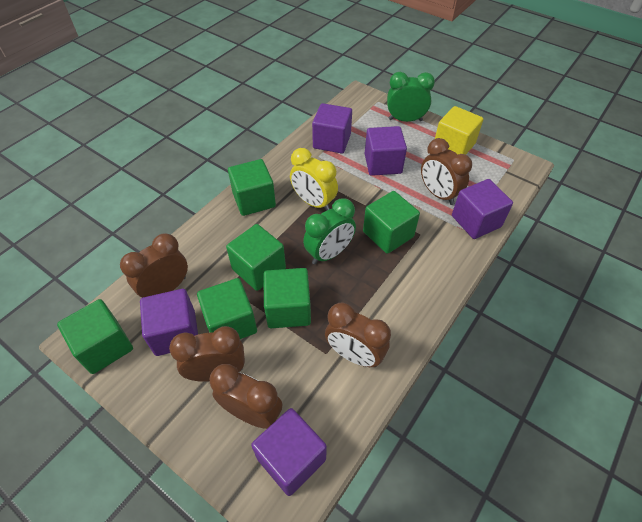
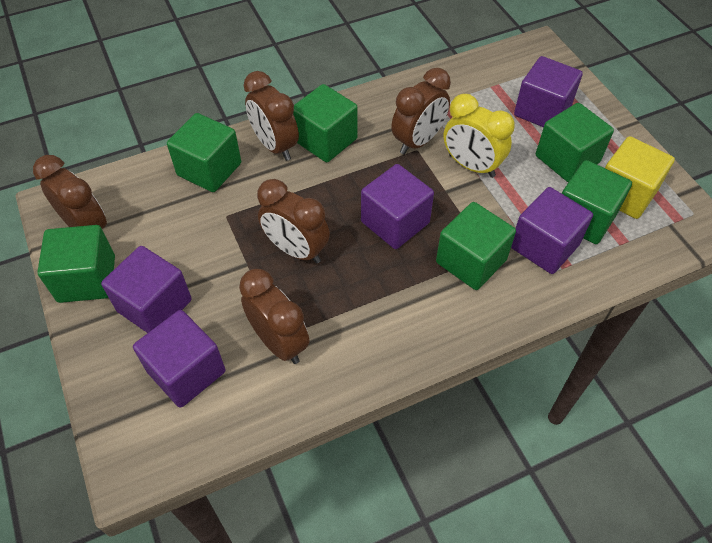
green clock: [303,198,356,264] [387,72,435,122] = 2 -> none = 0

